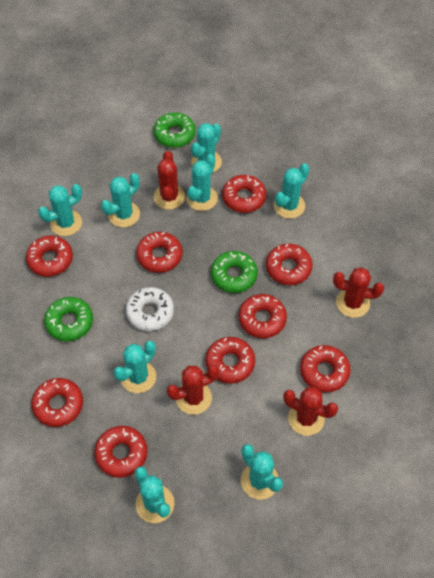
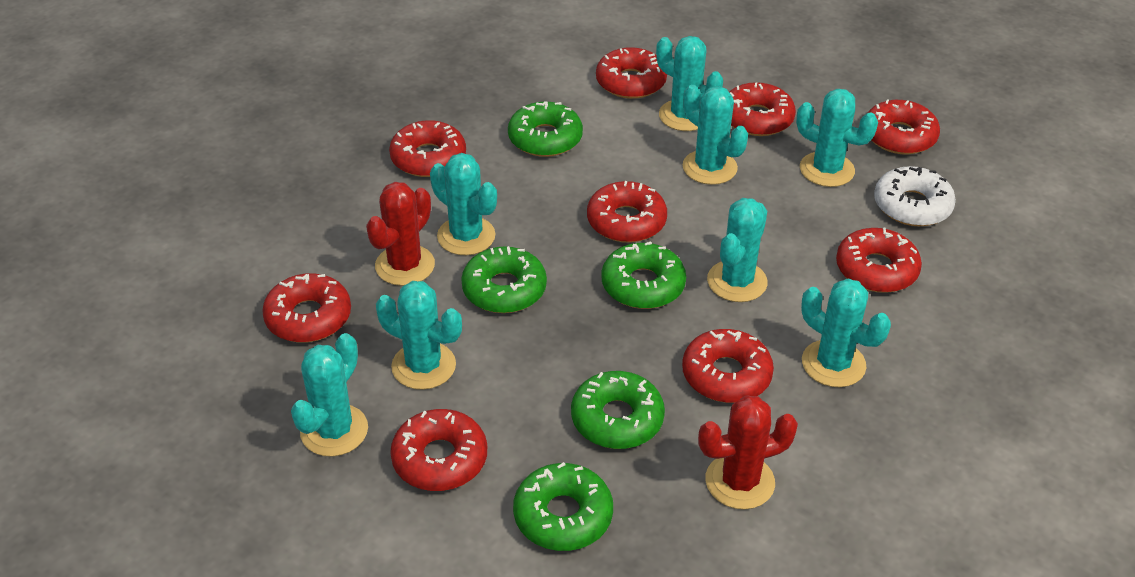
green donut: [44,297,93,341] [153,113,196,148] [211,251,258,293] = 3 -> [461,246,547,313] [508,101,583,157] [513,462,613,551] [571,371,665,449] [601,241,686,309] = 5
red cactus: [154,151,185,209] [167,365,219,415] [283,387,338,436] [333,267,384,318] = 4 -> [366,182,435,286] [698,395,798,510] = 2

